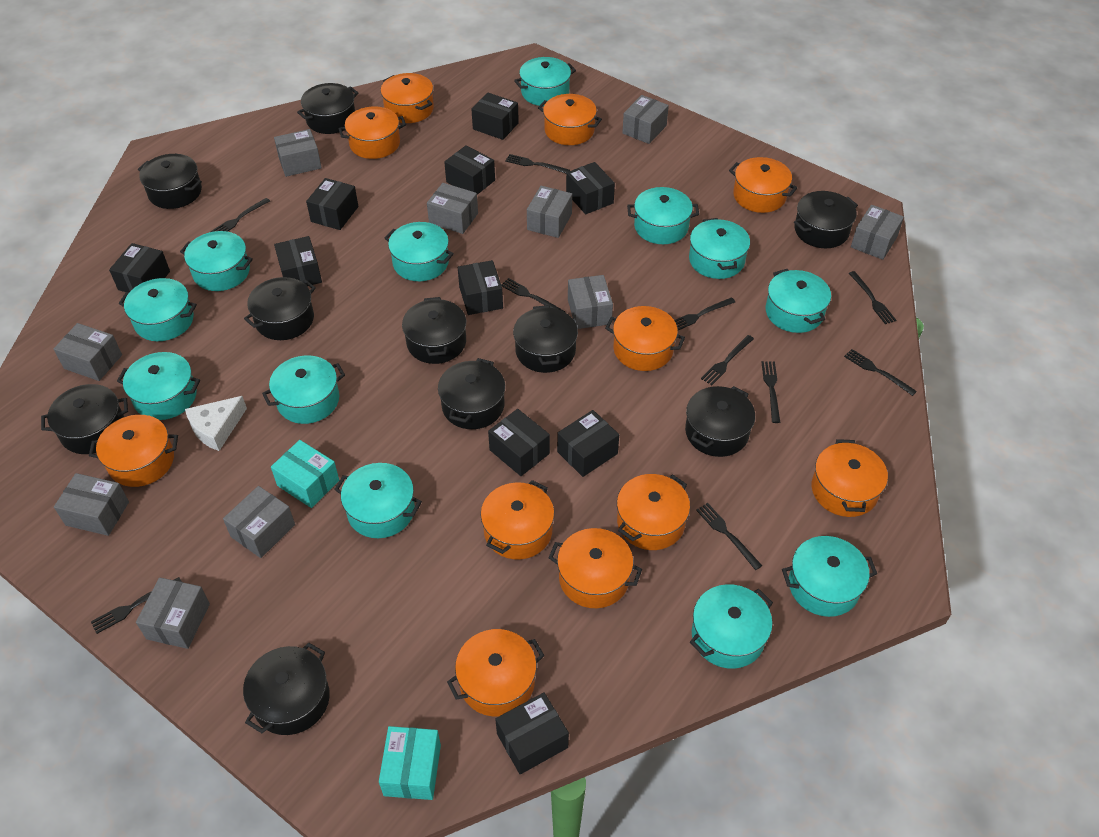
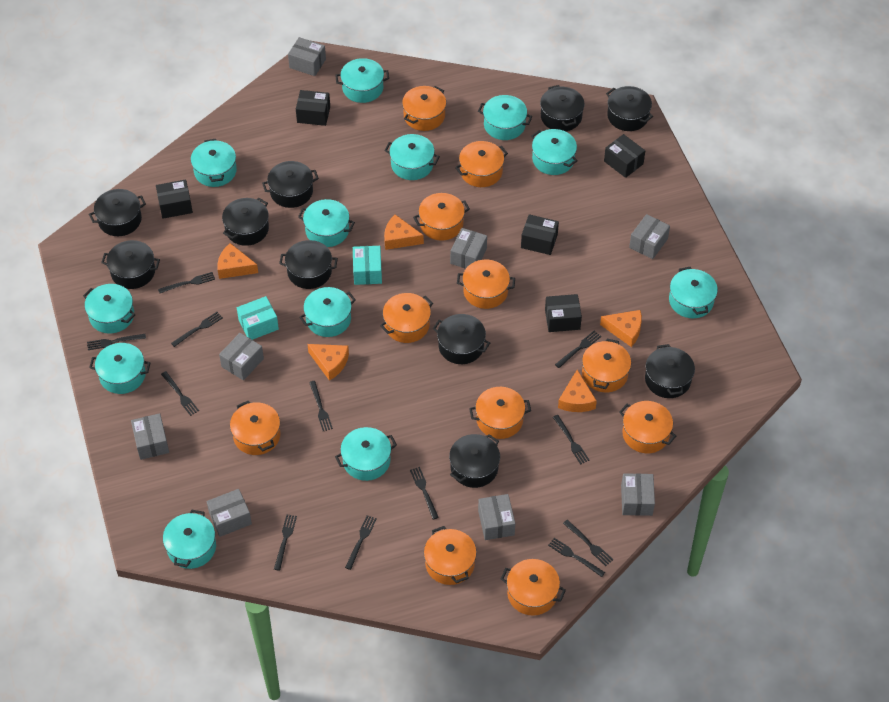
black box: [109,243,170,292] [274,236,322,286] [306,178,358,230] [444,145,495,195] [458,260,503,315] [471,92,519,140] [488,409,550,476] [495,692,569,774] [557,410,619,477] [566,162,615,214] = 10 -> [156,179,193,219] [296,90,330,126] [521,214,559,255] [545,294,582,332] [604,134,645,178] = 5
black fork: [91,577,182,634] [210,198,270,232] [501,278,565,312] [505,154,570,173] [674,297,735,330] [696,503,762,570] [701,335,754,385] [761,361,780,423] [844,349,917,396] [849,271,896,324] = 10 -> [87,334,146,350] [158,272,215,293] [161,371,199,416] [171,312,223,347] [274,515,297,571] [309,381,333,431] [345,515,377,570] [410,467,439,520] [548,538,605,577] [553,415,590,465] [555,331,601,368] [563,520,613,566] = 12
grey box: [54,323,122,381] [54,473,129,536] [136,577,210,649] [223,486,295,558] [274,129,322,177] [427,183,478,234] [527,186,572,238] [568,275,613,329] [622,95,669,144] [851,205,904,260] = 10 -> [131,413,169,460] [206,489,252,537] [219,333,264,381] [288,37,326,76] [450,228,487,269] [478,494,515,540] [621,473,655,516] [629,214,670,259] = 8
orange cheese: none = 0 -> [217,243,258,279] [307,344,349,381] [384,215,424,250] [558,370,597,412] [600,310,642,347] = 5
white cheese: [185,396,247,451] = 1 -> none = 0

